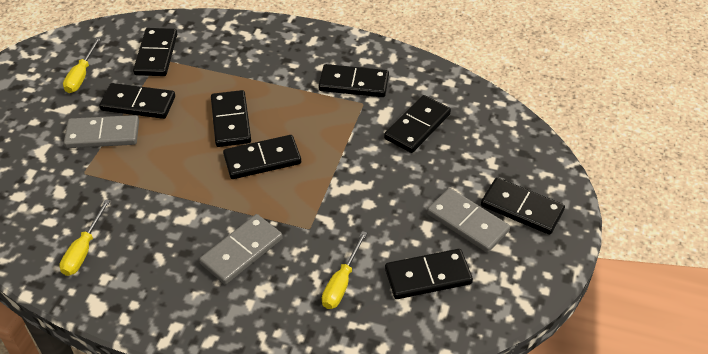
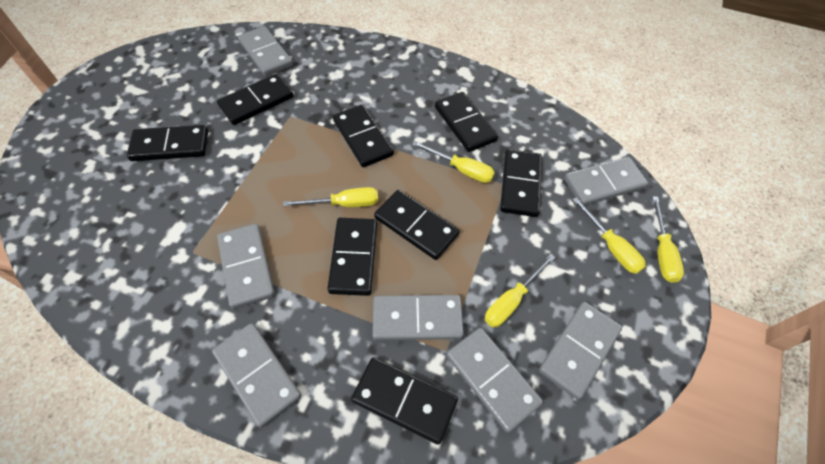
grey domino: [64,115,139,148] [199,214,283,284] [427,188,510,253] = 3 -> [212,323,302,428] [217,224,275,309] [238,26,293,77] [372,295,464,340] [446,328,543,433] [539,302,622,400] [564,157,648,206] = 7
yellow screwdriver: [59,199,110,276] [63,37,101,93] [322,231,367,309] = 3 -> [283,187,378,207] [412,141,495,183] [485,254,556,328] [572,197,646,274] [652,196,684,283] = 5

